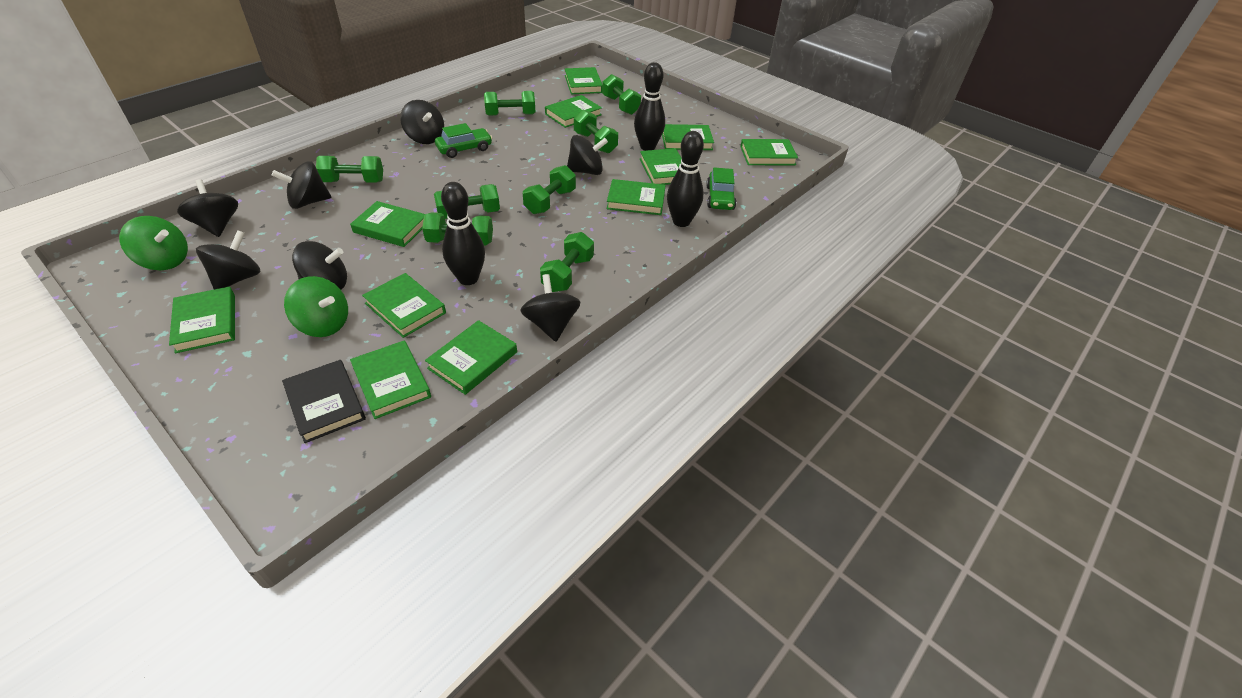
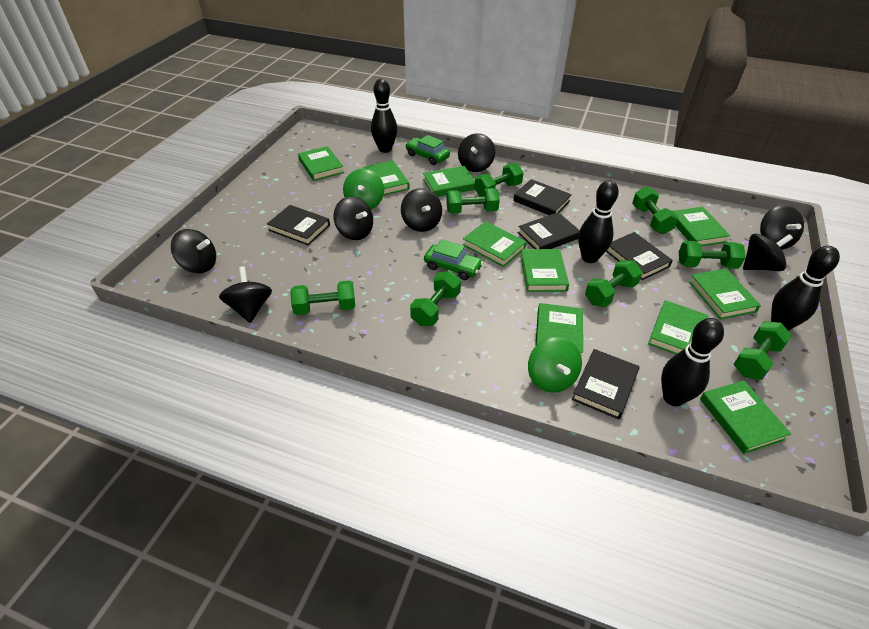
black book: [282,360,366,443] = 1 -> [267,205,330,245] [513,179,572,215] [518,212,580,249] [572,349,640,419] [606,232,673,280] = 5
black bowling pin: [441,182,485,285] [634,62,665,151] [667,131,704,227] = 3 -> [371,79,397,153] [578,180,619,263] [661,318,724,406] [771,246,840,331] = 4
green book: [169,287,235,353] [350,201,426,247] [350,341,431,419] [362,273,446,338] [425,320,517,395] [545,95,602,128] [565,67,602,94] [607,179,666,215] [640,148,682,185] [662,124,714,150] [740,139,798,165] = 11 -> [298,146,344,181] [363,160,410,195] [423,166,475,197] [463,221,526,267] [520,249,569,292] [535,303,583,354] [648,300,708,354] [673,207,730,246] [689,268,761,319] [700,380,791,454] = 10

